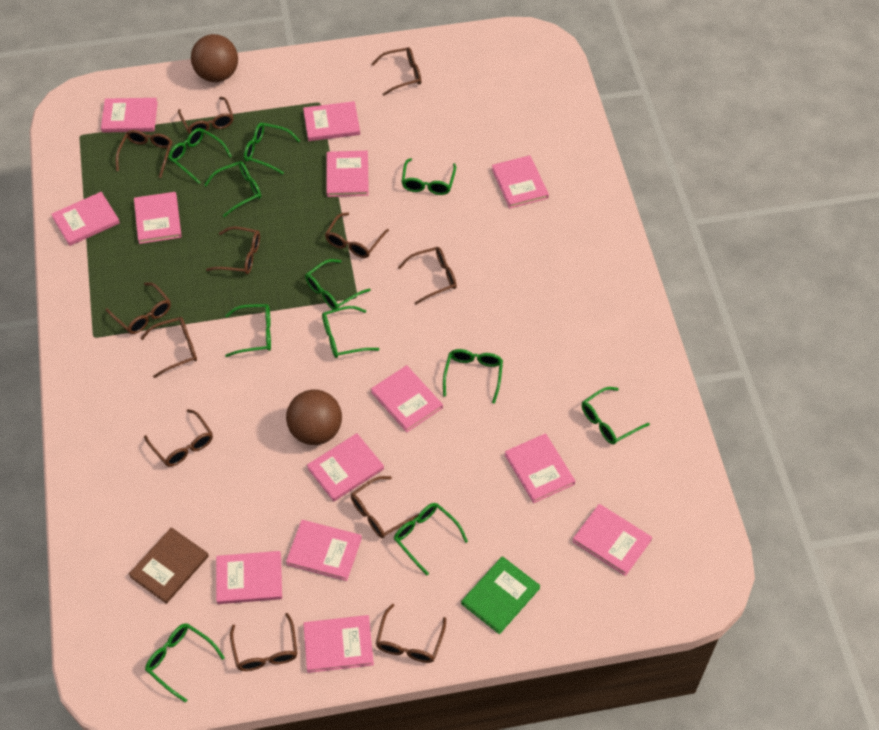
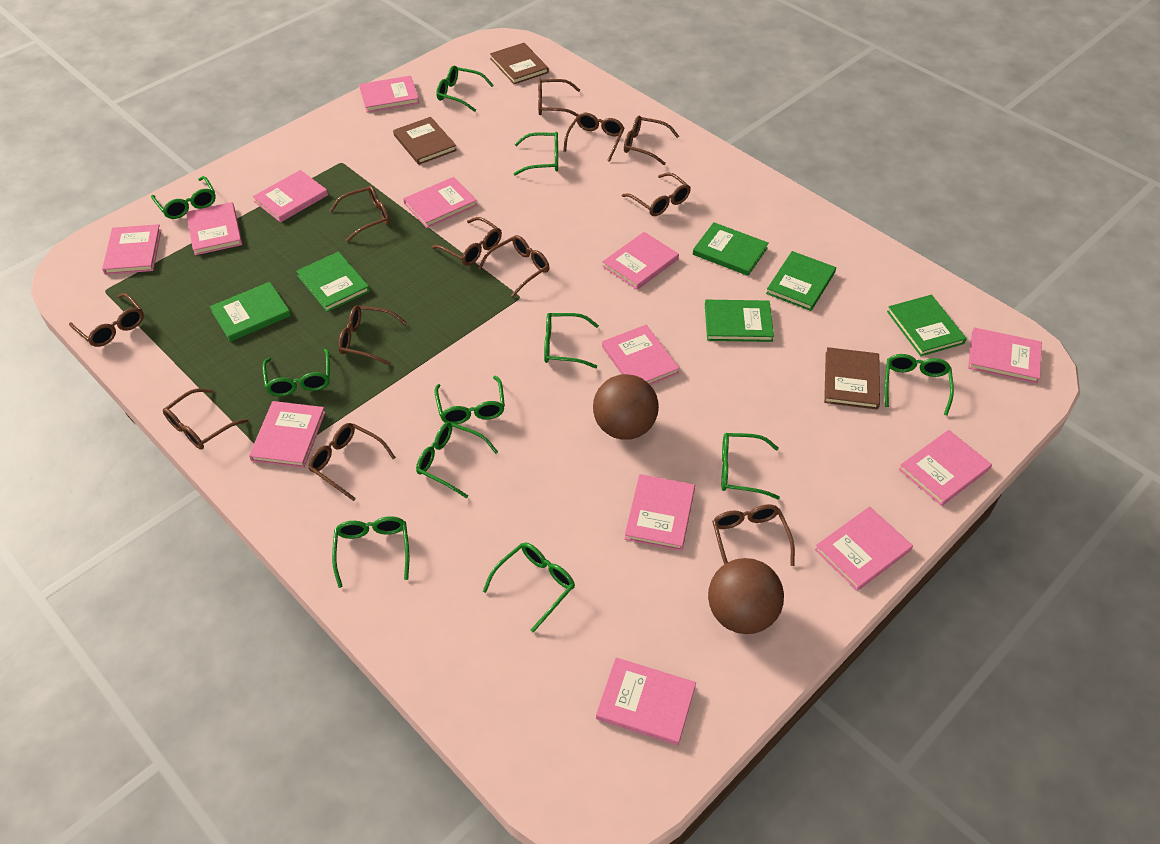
brown book: [129,527,209,604] = 1 -> [393,117,457,165] [490,43,549,84] [824,347,880,410] = 3
green book: [461,556,541,634] = 1 -> [210,282,291,342] [296,252,370,312] [693,222,769,276] [705,300,774,342] [766,251,836,311] [887,295,967,356] = 6

